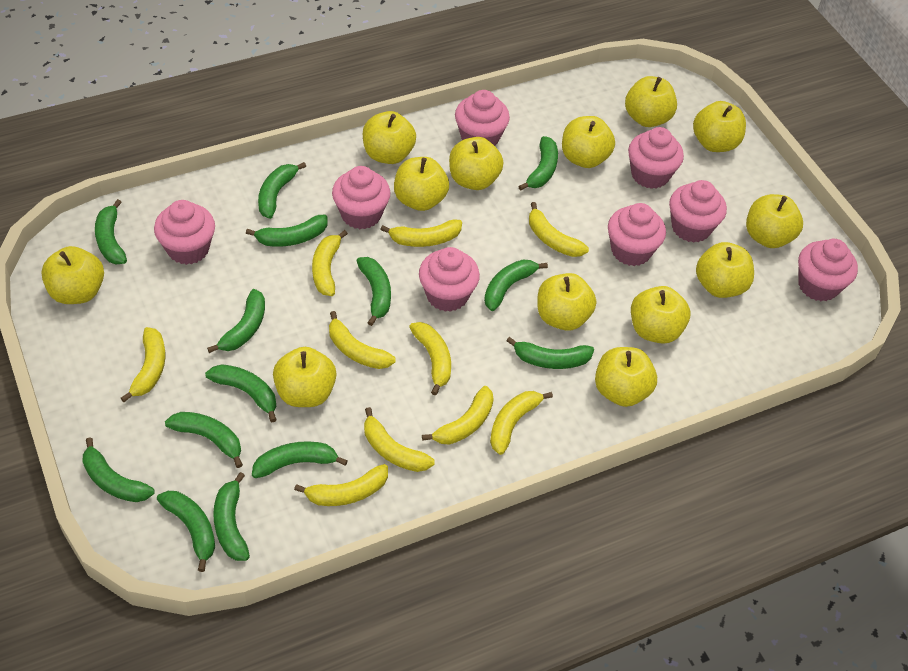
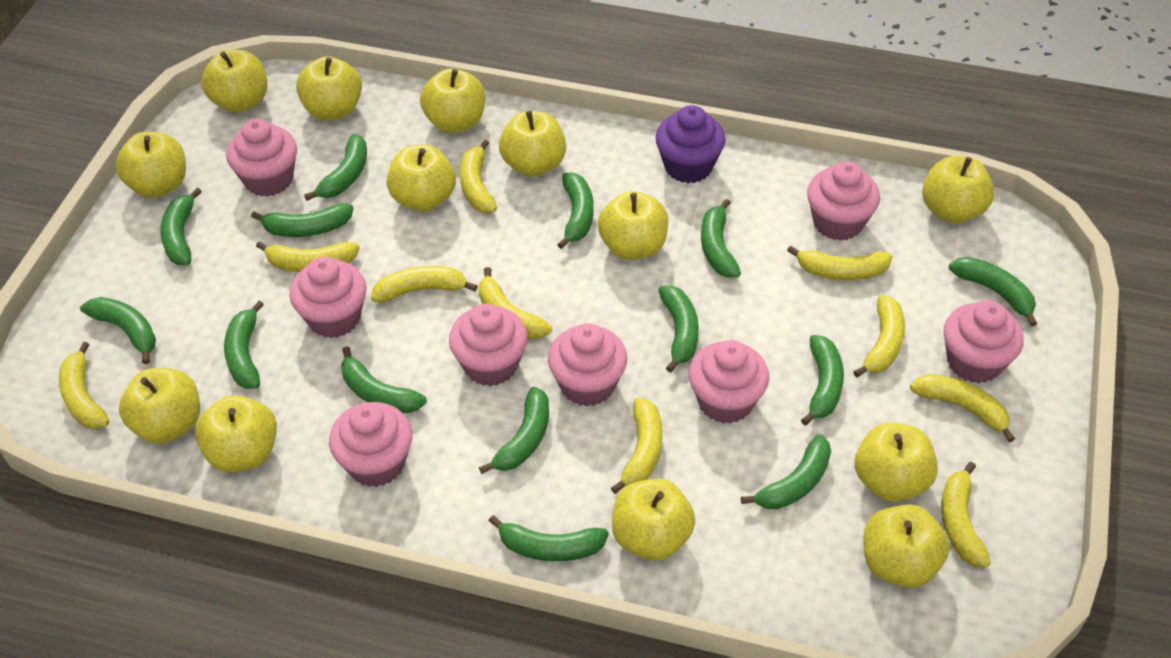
purple cupcake: none = 0 -> [655,105,726,183] = 1

